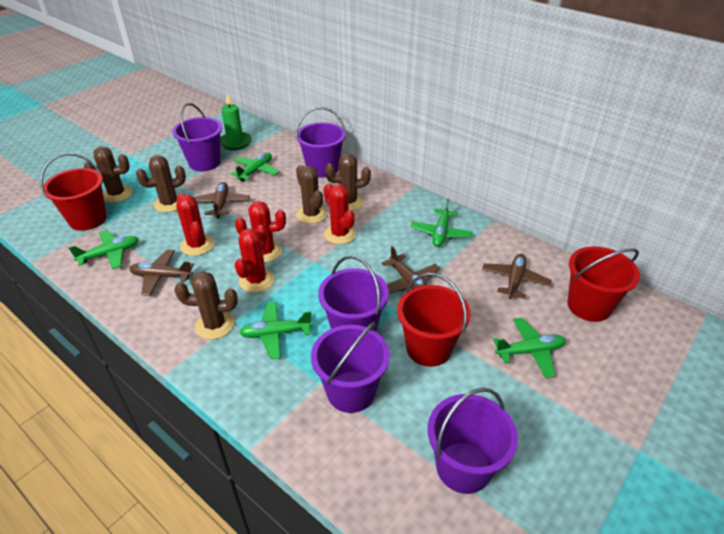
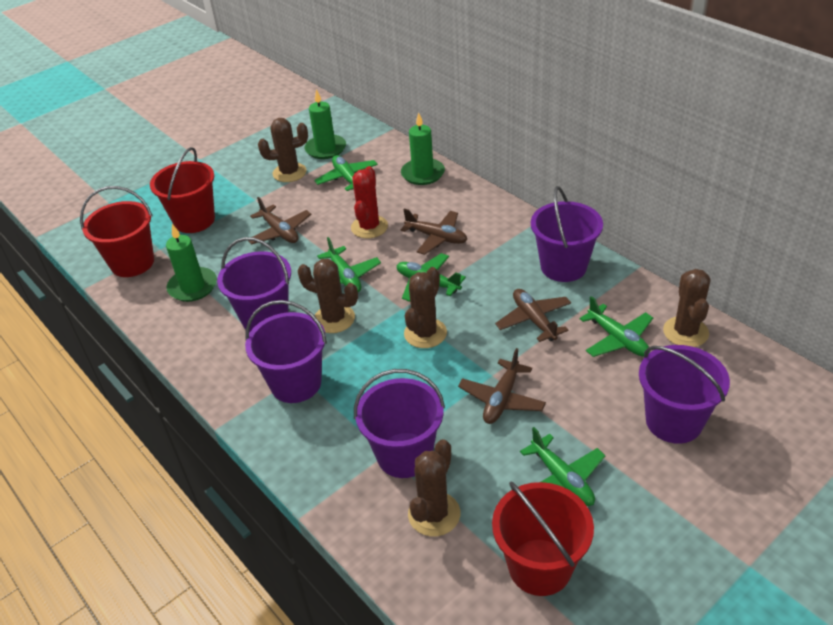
green candle: [220,94,252,150] = 1 -> [166,224,217,302] [305,89,346,159] [401,112,445,185] = 3
red cactus: [176,193,214,256] [235,201,286,263] [235,225,275,293] [324,183,356,244] = 4 -> [351,166,388,238] = 1

